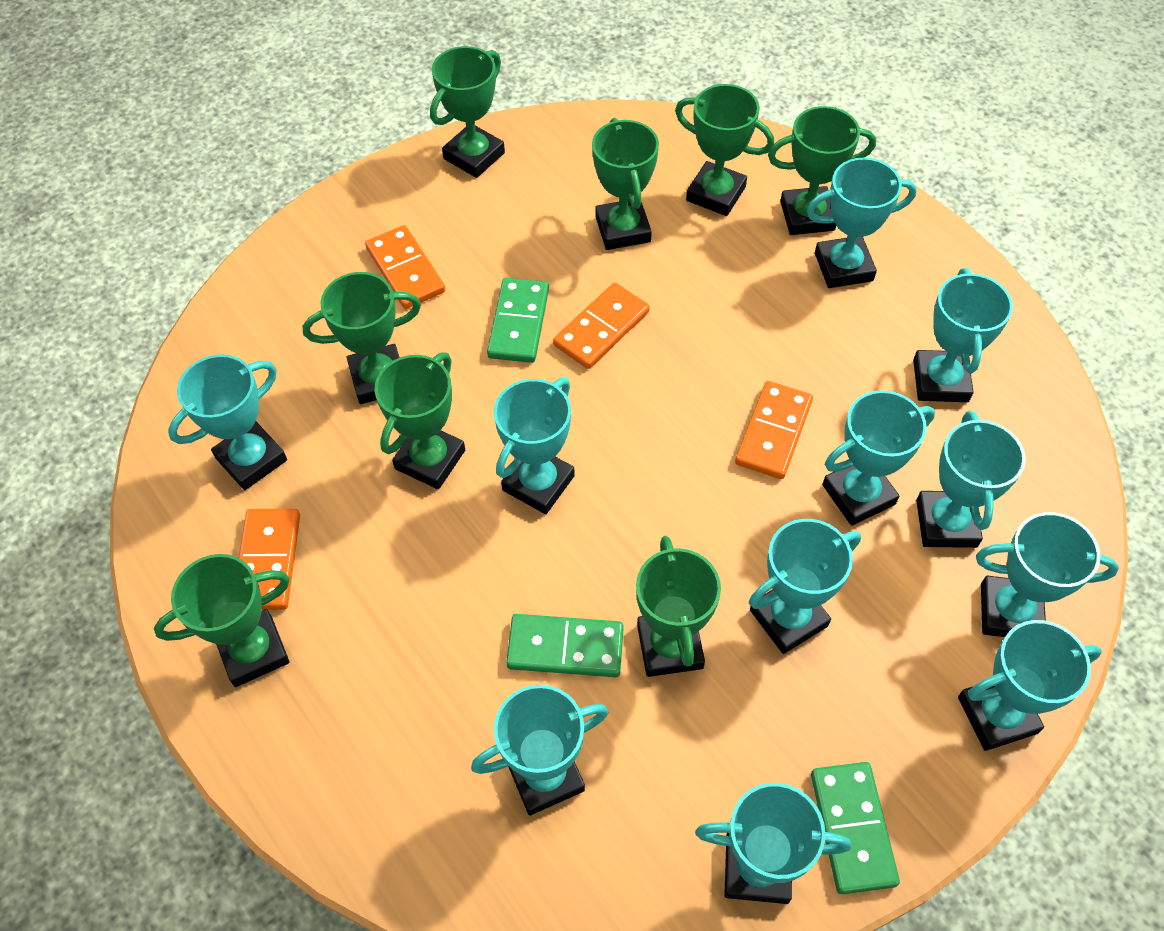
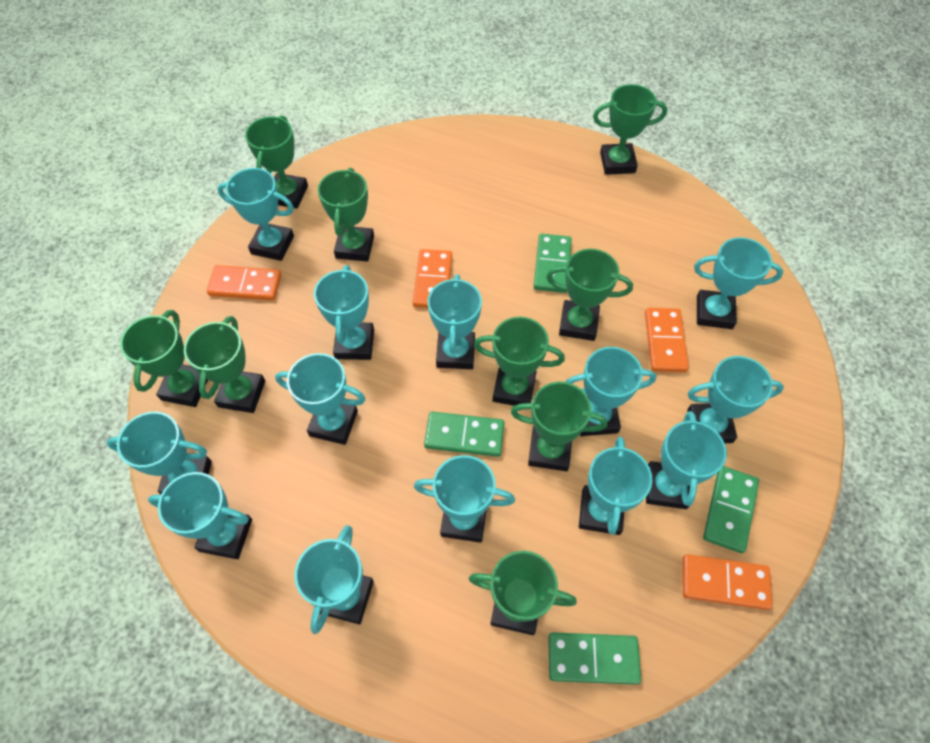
green domino: [487,278,549,363] [506,614,624,677] [811,762,900,894] = 3 -> [424,412,504,457] [533,234,572,293] [548,632,641,685] [703,466,759,553] = 4
green trophy: [154,554,290,687] [302,272,421,404] [375,352,465,489] [430,46,505,178] [592,118,659,250] [636,536,721,677] [675,84,774,216] [768,106,876,235] = 8 -> [120,310,208,407] [184,316,265,413] [245,115,308,209] [318,167,374,262] [469,551,577,635] [474,317,565,406] [511,382,607,471] [546,249,633,341] [593,84,667,175] = 9
turquoise trophy: [168,355,287,490] [471,685,608,816] [494,378,575,514] [695,783,851,904] [749,519,861,654] [807,158,917,288] [822,390,935,526] [913,268,1013,402] [916,411,1025,548] [958,620,1102,751] [976,512,1119,637] = 11 -> [107,411,212,494] [148,472,252,559] [217,168,294,261] [275,353,366,445] [294,525,374,634] [314,265,374,360] [414,455,515,543] [428,274,482,369] [565,347,657,436] [579,437,652,535] [646,411,727,509] [687,356,784,443] [694,237,783,329] = 13

